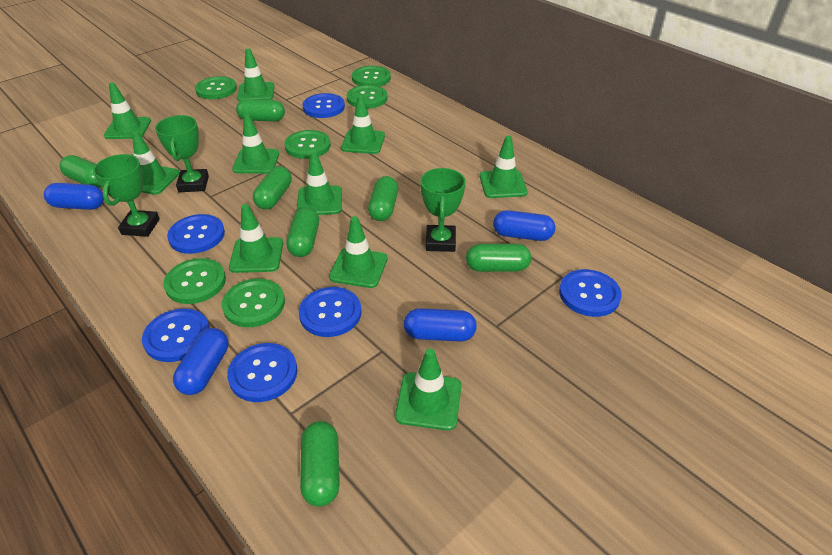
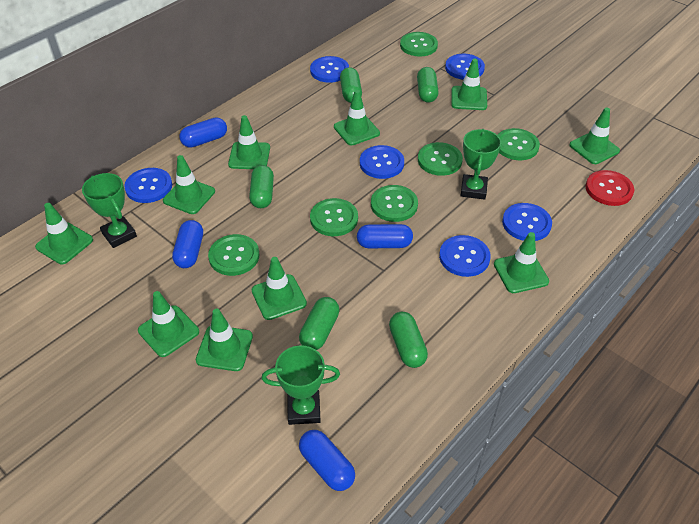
green capsule: [60,155,101,188] [236,99,285,122] [253,166,292,210] [286,208,319,257] [300,421,340,506] [368,176,398,221] [466,244,531,272] = 7 -> [249,165,274,208] [299,297,339,350] [340,67,362,103] [389,312,428,368] [417,67,438,103] = 5
red button: none = 0 -> [586,170,634,206] = 1

